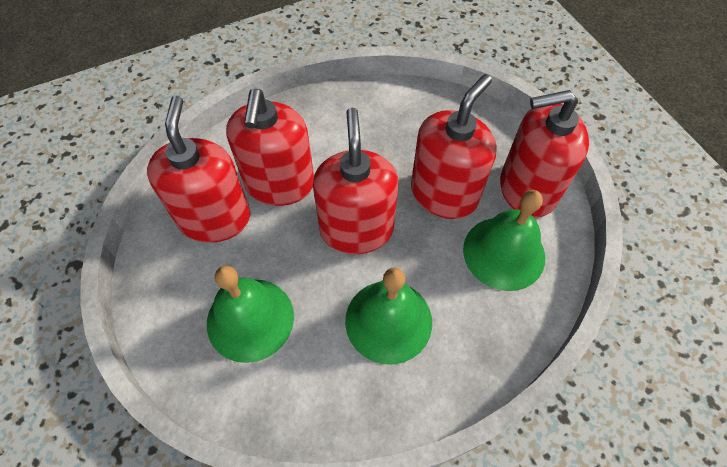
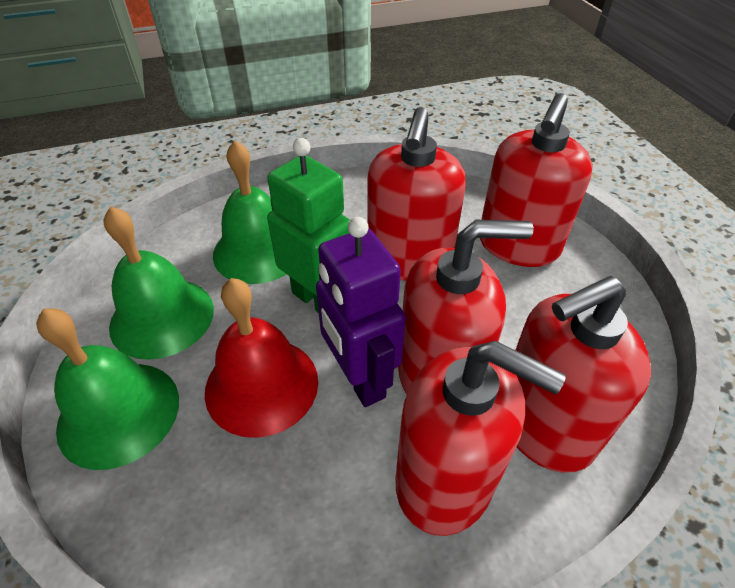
green robot: none = 0 -> [267,138,350,313] = 1
purple robot: none = 0 -> [316,217,406,407] = 1
red bell: none = 0 -> [205,278,318,438] = 1

